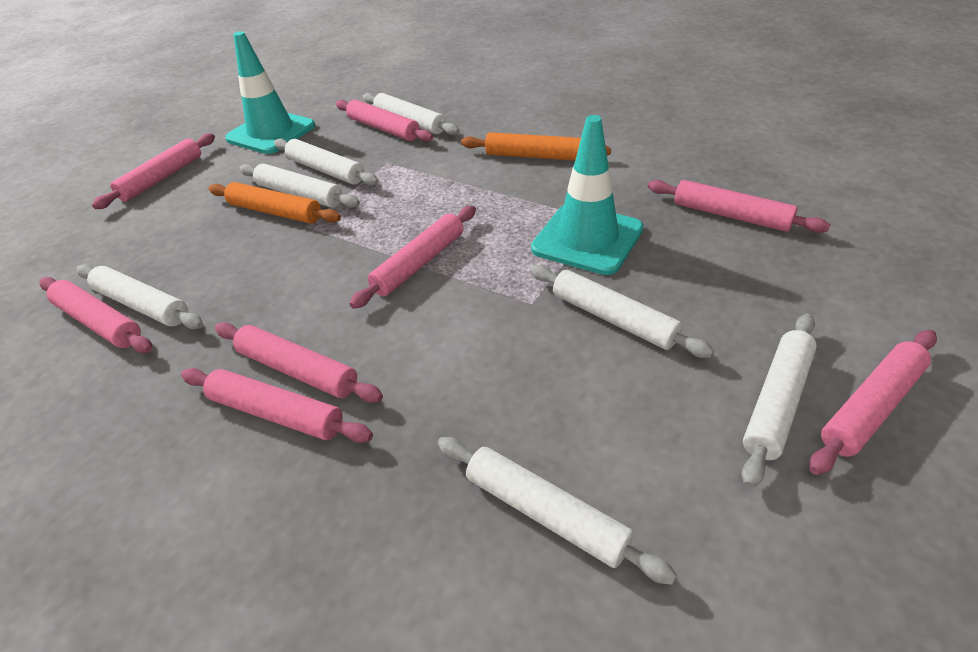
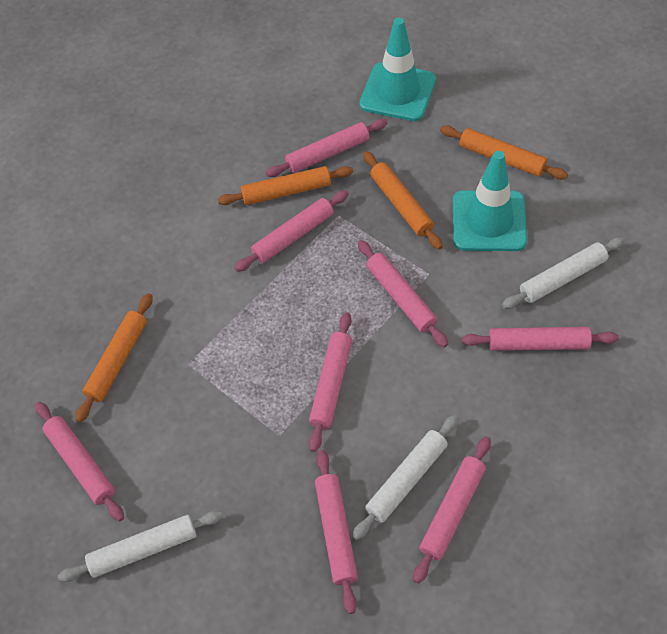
orange rolling pin: [208,182,341,224] [461,132,611,161] = 2 -> [76,293,153,422] [218,166,353,205] [363,151,443,250] [440,126,568,180] = 4
white rolling pin: [76,264,203,329] [239,163,360,208] [274,138,379,186] [363,93,459,135] [437,437,677,585] [530,265,714,358] [741,314,817,488] = 7 -> [58,511,223,582] [352,415,459,540] [502,237,625,309] = 3

